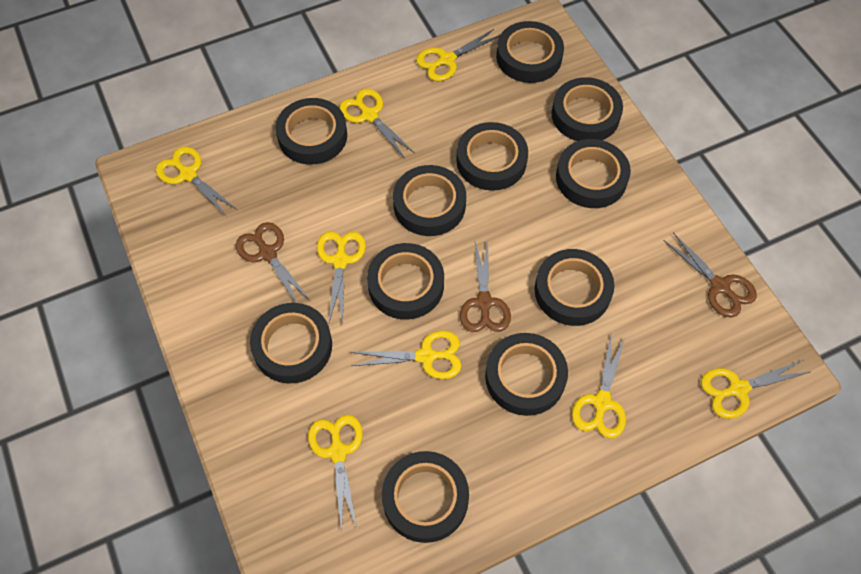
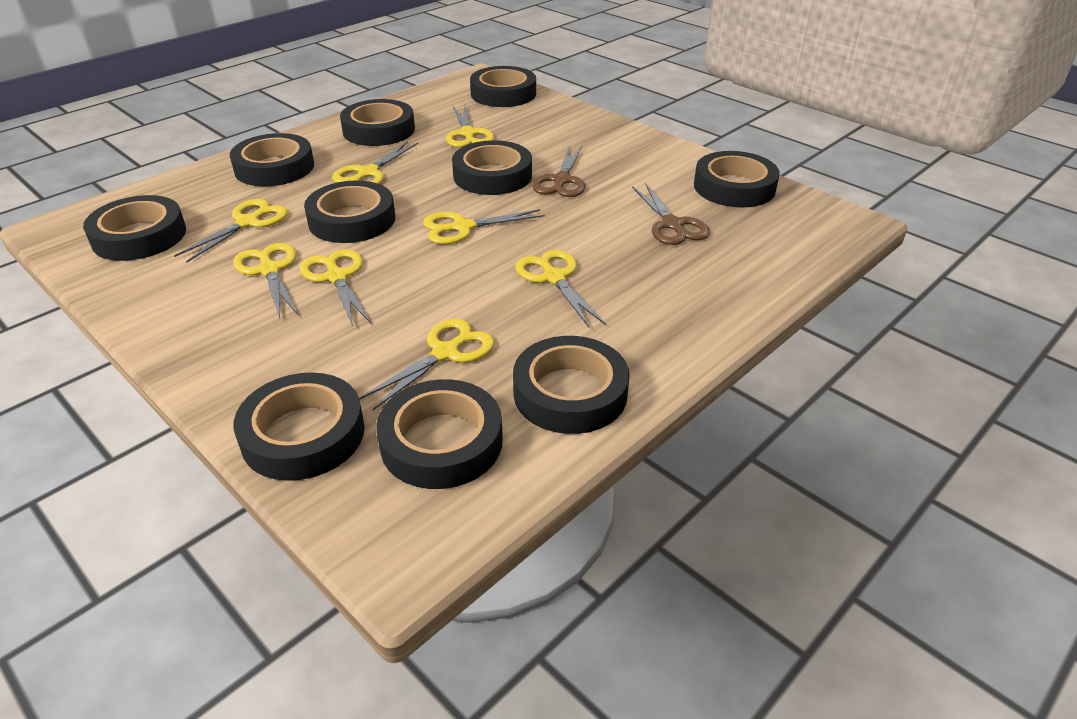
black tape: [250,303,332,383] [275,98,347,165] [367,243,444,320] [382,451,469,543] [393,165,466,236] [456,122,528,191] [485,333,568,416] [496,21,564,83] [535,249,614,326] [551,77,623,141] [556,139,631,208] = 11 -> [83,195,186,261] [230,133,314,186] [234,373,365,481] [304,180,395,243] [340,99,415,146] [376,379,503,489] [452,140,532,195] [470,66,536,107] [513,336,630,434] [694,151,780,208] = 10
brown scissors: [236,222,311,303] [460,239,511,332] [663,233,757,317] = 3 -> [532,146,585,197] [632,183,710,245] = 2

